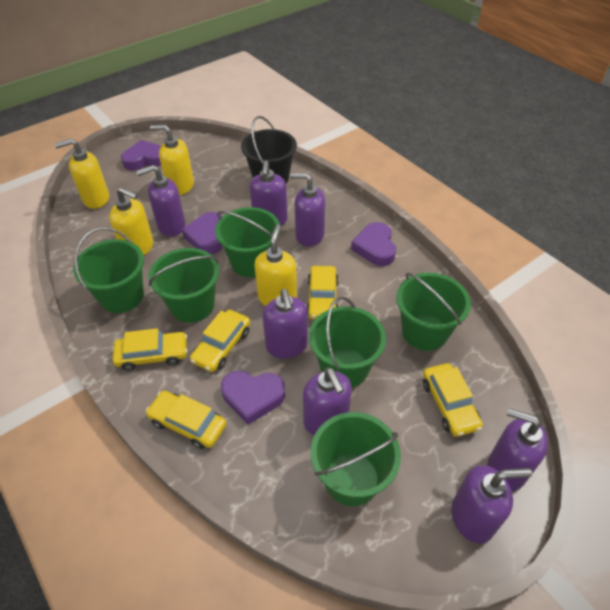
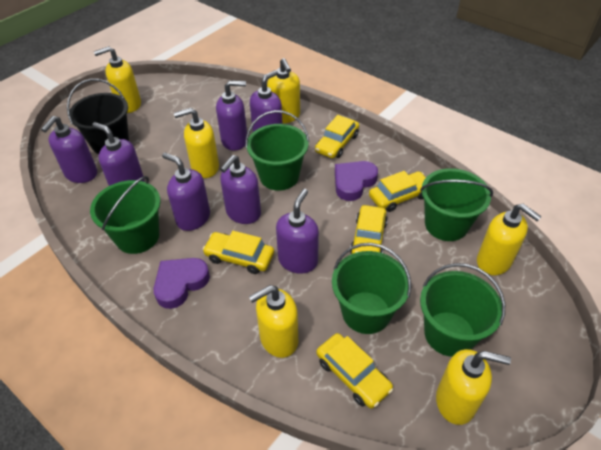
green bucket: [73,227,144,313] [149,248,219,323] [215,207,280,277] [309,296,386,388] [311,412,401,506] [397,273,471,351] = 6 -> [90,176,161,254] [246,110,309,191] [332,243,411,334] [420,168,493,241] [420,263,505,357] = 5
purple heart: [121,140,161,170] [182,212,223,254] [221,371,285,425] [351,222,396,266] = 4 -> [153,258,210,309] [335,161,378,201] = 2
yellow soap dispenser: [55,138,109,209] [109,187,153,256] [150,125,194,195] [254,225,297,306] = 4 -> [94,46,141,113] [174,108,219,178] [249,285,298,358] [267,58,300,124] [436,349,511,425] [477,204,542,275] = 6

